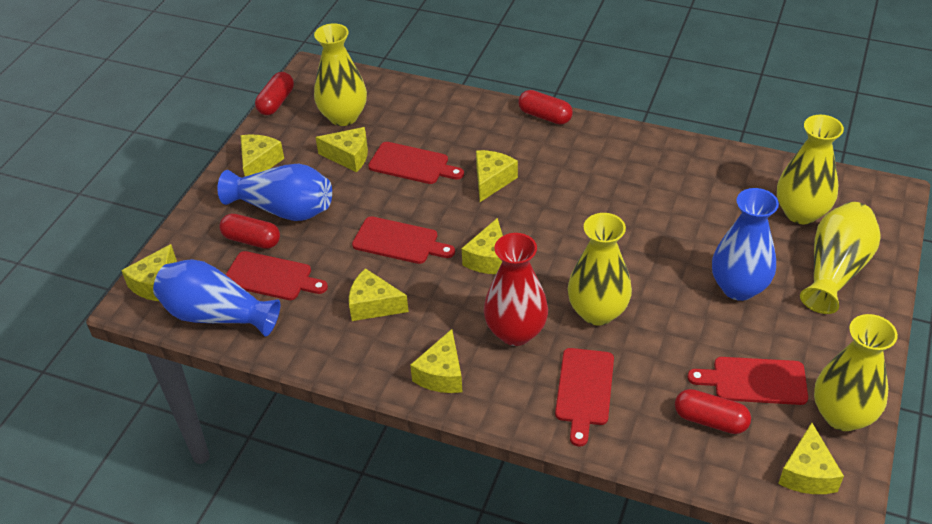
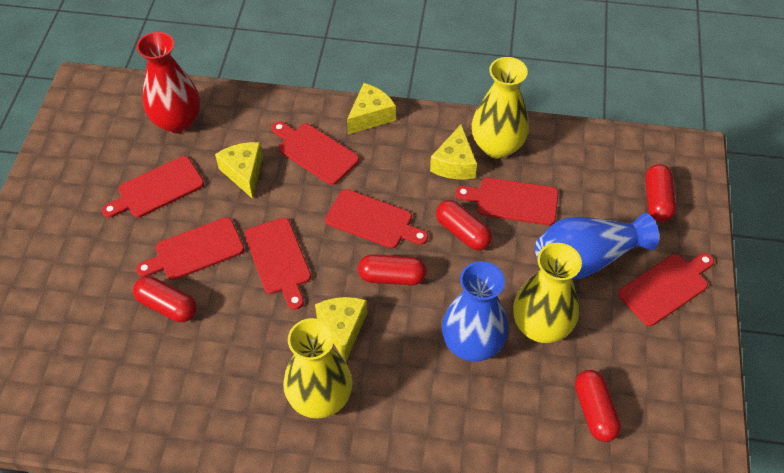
blue vase: [153,259,280,337] [218,164,332,221] [712,188,779,301] = 3 -> [442,261,508,362] [535,213,659,279] = 2
red capsule: [219,214,280,249] [255,72,294,115] [518,90,573,125] [675,389,751,434] = 4 -> [133,276,197,322] [358,254,427,285] [436,200,492,250] [575,370,621,442] [645,164,676,222] = 5
red cutting board: [226,251,328,300] [352,216,455,264] [368,142,464,184] [555,348,614,447] [687,357,808,405] = 5 -> [102,156,204,218] [136,217,244,280] [244,218,311,310] [271,121,359,185] [325,189,428,248] [455,177,558,225] [618,253,714,326] = 7
yellow cheese: [121,244,177,301] [241,135,284,176] [315,127,368,172] [349,268,409,321] [410,329,462,393] [462,218,503,274] [476,150,518,202] [778,423,844,494] = 8 -> [215,142,263,199] [315,297,367,362] [347,83,396,134] [430,124,477,180] = 4
yellow vase: [314,23,367,126] [568,213,632,326] [777,115,844,224] [800,202,881,314] [814,314,898,431] = 5 -> [283,318,352,418] [472,57,529,159] [513,243,582,343] = 3

